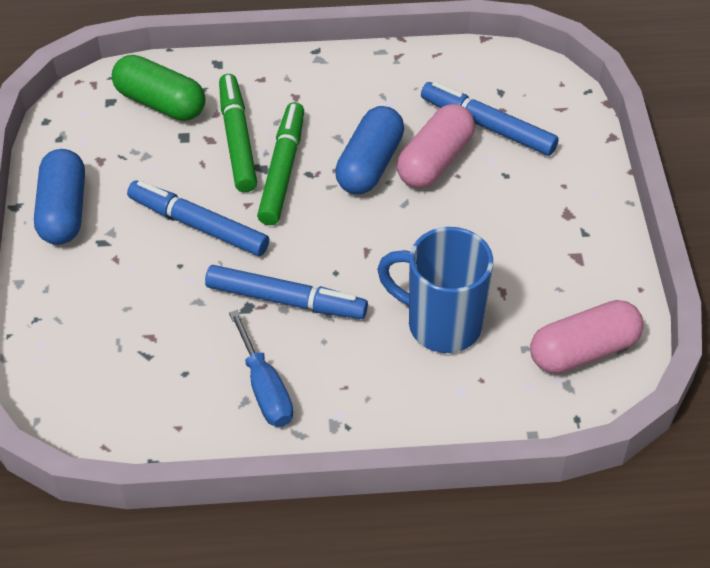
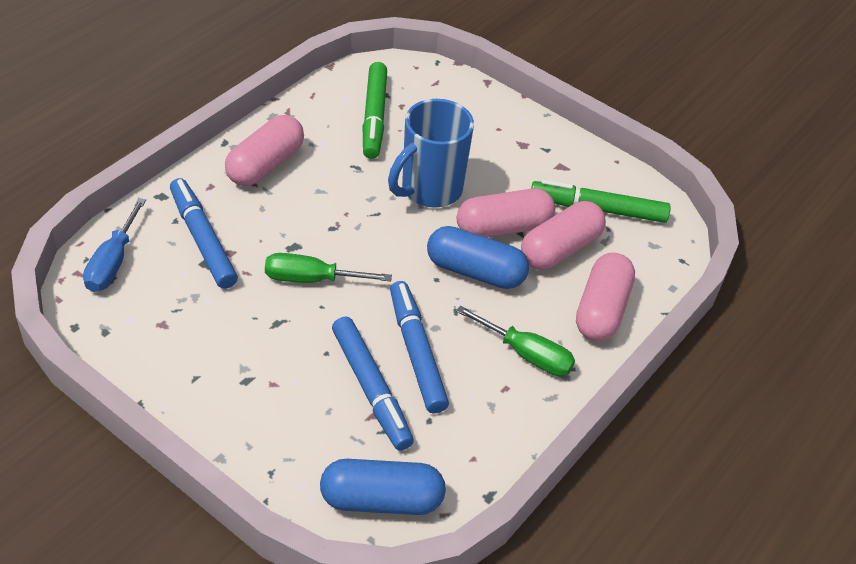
green capsule: [112,55,206,121] = 1 -> none = 0
green screwdriver: none = 0 -> [265,253,392,283] [456,305,575,376] = 2
pink capsule: [397,104,475,188] [530,300,644,374] = 2 -> [225,115,304,186] [457,189,555,238] [521,201,606,270] [576,253,635,341] = 4

